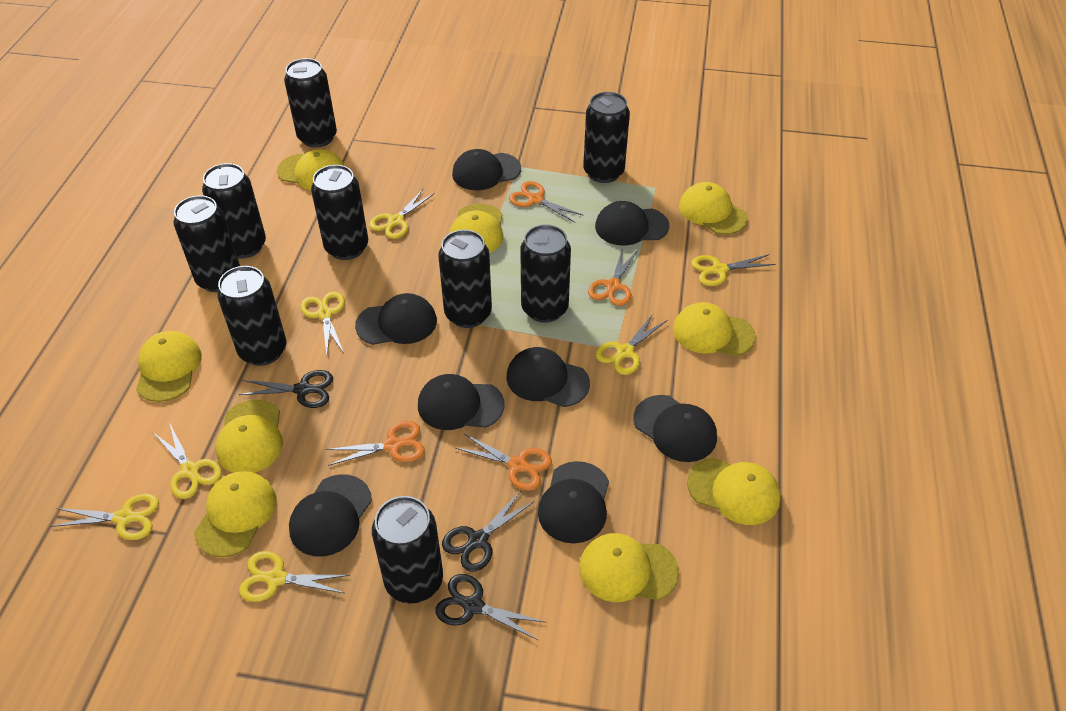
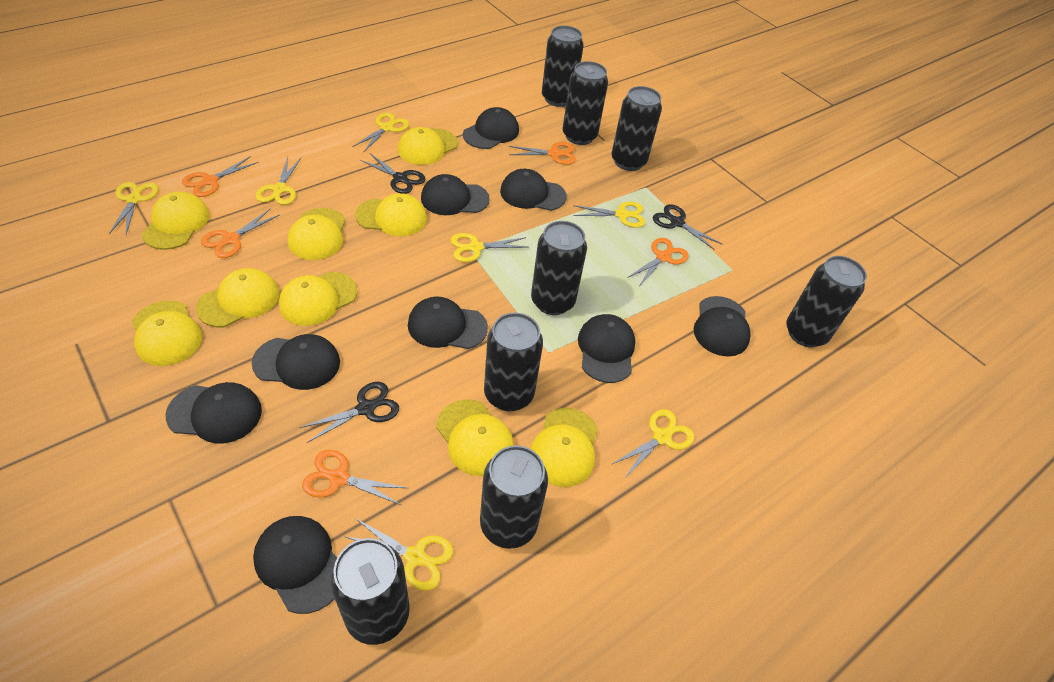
black can: [174,195,240,292] [202,163,266,259] [217,266,286,366] [284,58,337,148] [311,165,368,260] [372,496,443,604] [438,230,492,328] [520,224,571,323] [583,92,630,183] = 9 -> [330,538,410,645] [480,445,548,549] [484,313,543,411] [531,221,587,315] [542,26,584,107] [563,61,608,145] [611,86,662,171] [786,256,867,347] = 8
black cap: [289,474,372,557] [355,293,437,345] [418,374,505,430] [452,149,521,190] [507,347,590,407] [538,461,609,543] [595,201,669,246] [634,395,717,462] = 8 -> [166,382,262,443] [252,334,340,390] [253,516,337,614] [408,297,488,349] [421,174,490,215] [463,107,519,149] [500,169,567,211] [578,314,635,383] [693,296,751,357] = 9
orange scissors: [326,421,425,466] [455,433,552,491] [509,181,584,223] [588,248,638,306] = 4 -> [182,156,259,197] [201,209,279,258] [302,450,407,505] [509,142,576,165] [627,238,689,286] = 5

